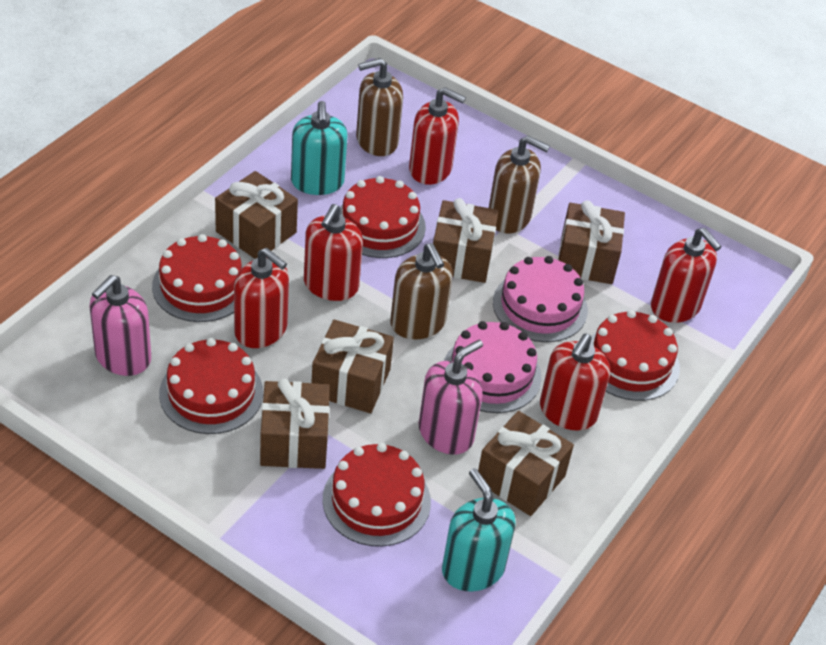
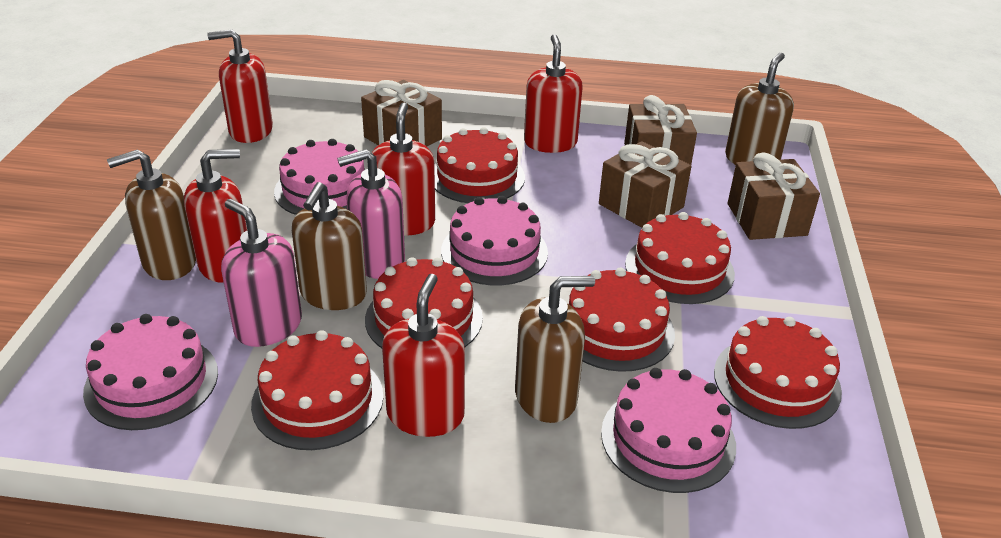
brown gift: [215,171,298,259] [260,379,330,469] [311,319,394,413] [433,198,499,283] [478,411,574,516] [558,201,625,284] = 6 -> [361,80,442,147] [599,141,692,228] [624,95,697,165] [728,152,820,240] = 4
brown soap dispenser: [356,58,403,156] [390,243,453,339] [489,135,550,234] = 3 -> [107,149,196,280] [292,182,367,310] [515,276,595,423] [725,53,794,165] = 4
pink cake: [444,321,542,413] [493,256,588,342] = 2 -> [83,314,218,430] [274,139,365,215] [441,196,548,285] [601,368,736,493] = 4
red cake: [152,234,243,322] [159,338,263,434] [323,443,431,547] [340,176,426,258] [590,310,680,401] = 5 -> [251,330,383,450] [365,257,483,348] [434,127,525,203] [568,268,675,372] [625,212,735,304] [714,316,842,429] = 6
turquoise soap dispenser: [291,101,348,195] [442,468,516,592] = 2 -> none = 0

